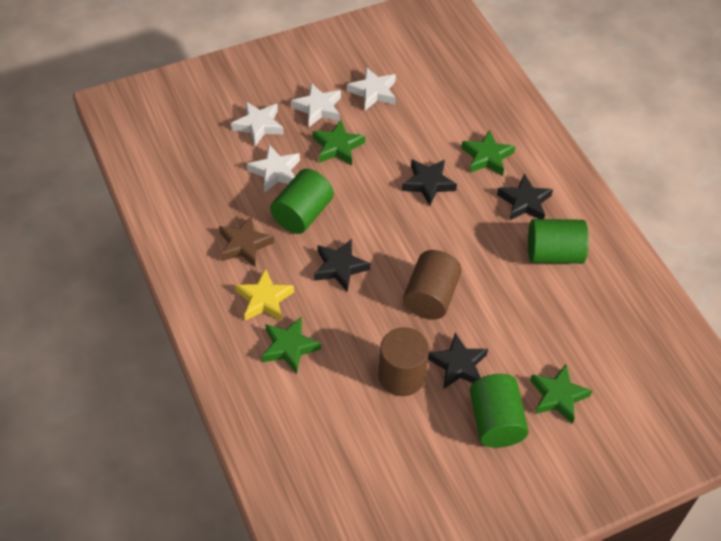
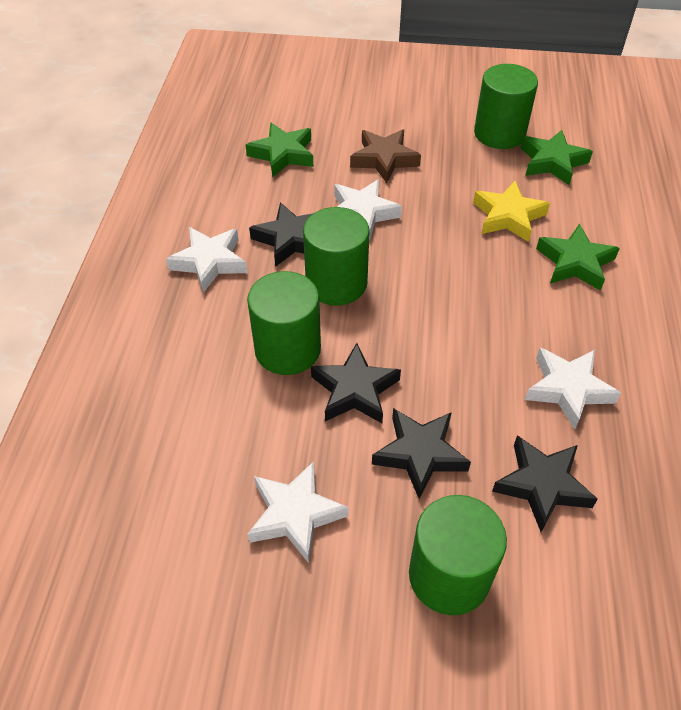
brown cylinder: [378,327,429,396] [403,250,462,319] = 2 -> none = 0
green cylinder: [270,169,334,234] [470,374,529,448] [528,219,589,264] = 3 -> [247,271,321,375] [303,207,370,306] [409,495,507,615] [474,64,538,149] = 4
green star: [262,316,321,374] [313,120,365,165] [461,130,515,176] [530,365,593,424] = 4 -> [246,122,313,177] [520,130,593,185] [536,224,620,291] = 3

